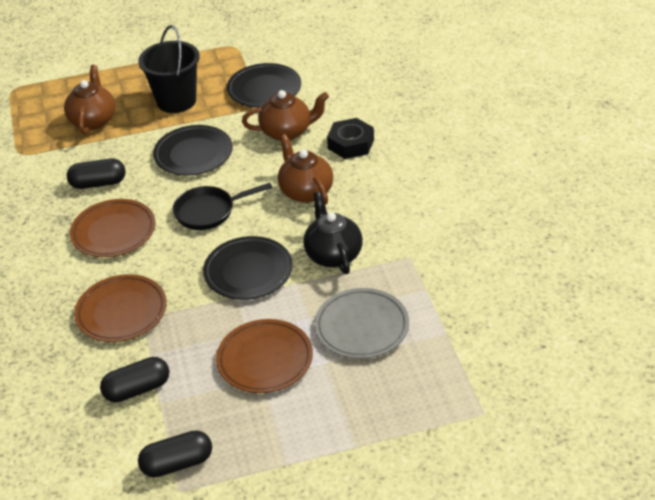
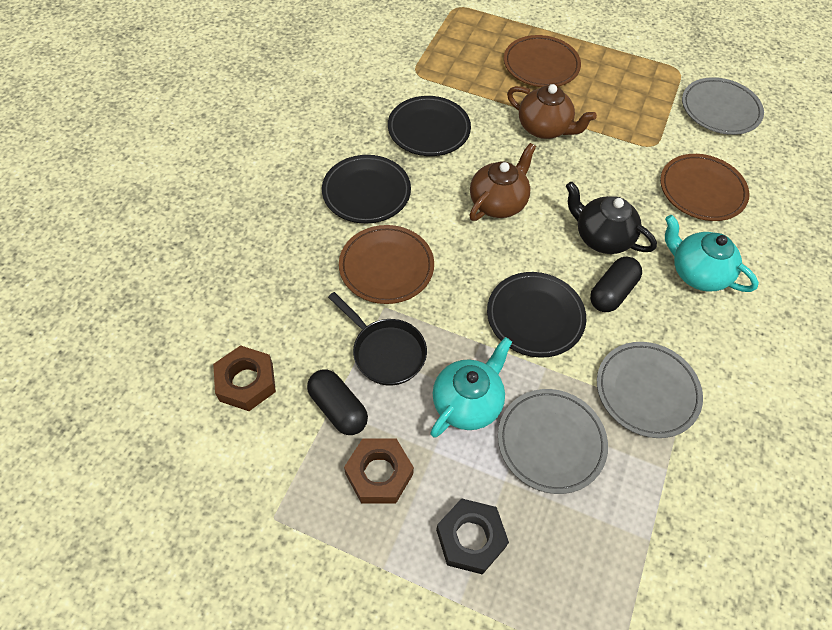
black bucket: [138,25,200,113] = 1 -> none = 0
black capsule: [67,159,126,189] [100,357,169,402] [138,430,212,477] = 3 -> [307,369,368,435] [590,257,642,312] = 2
brown nut: none = 0 -> [213,345,276,411] [344,438,414,504] = 2
brown teapot: [64,65,116,134] [242,90,329,141] [278,134,333,205] = 3 -> [469,143,536,221] [507,84,597,139] = 2
grey plate: [314,288,409,359] = 1 -> [498,389,608,494] [597,342,703,438] [682,77,764,135] = 3
turquoise teapot: none = 0 -> [430,337,512,438] [665,215,759,292] = 2

